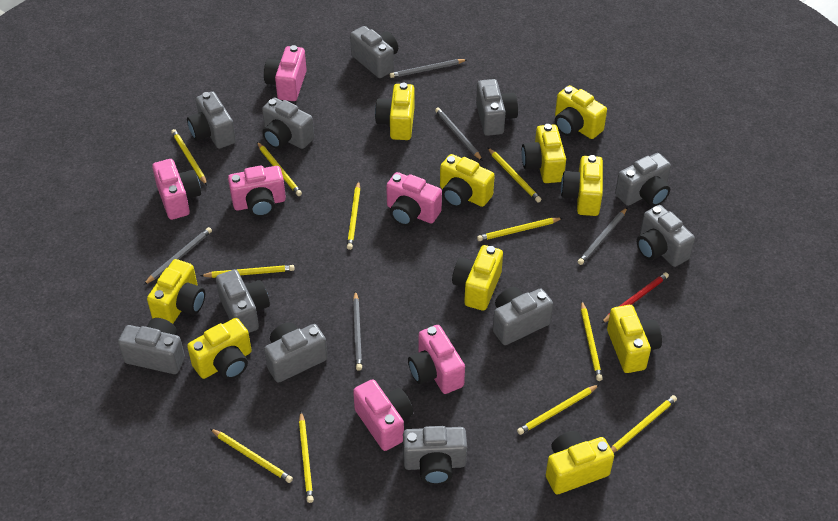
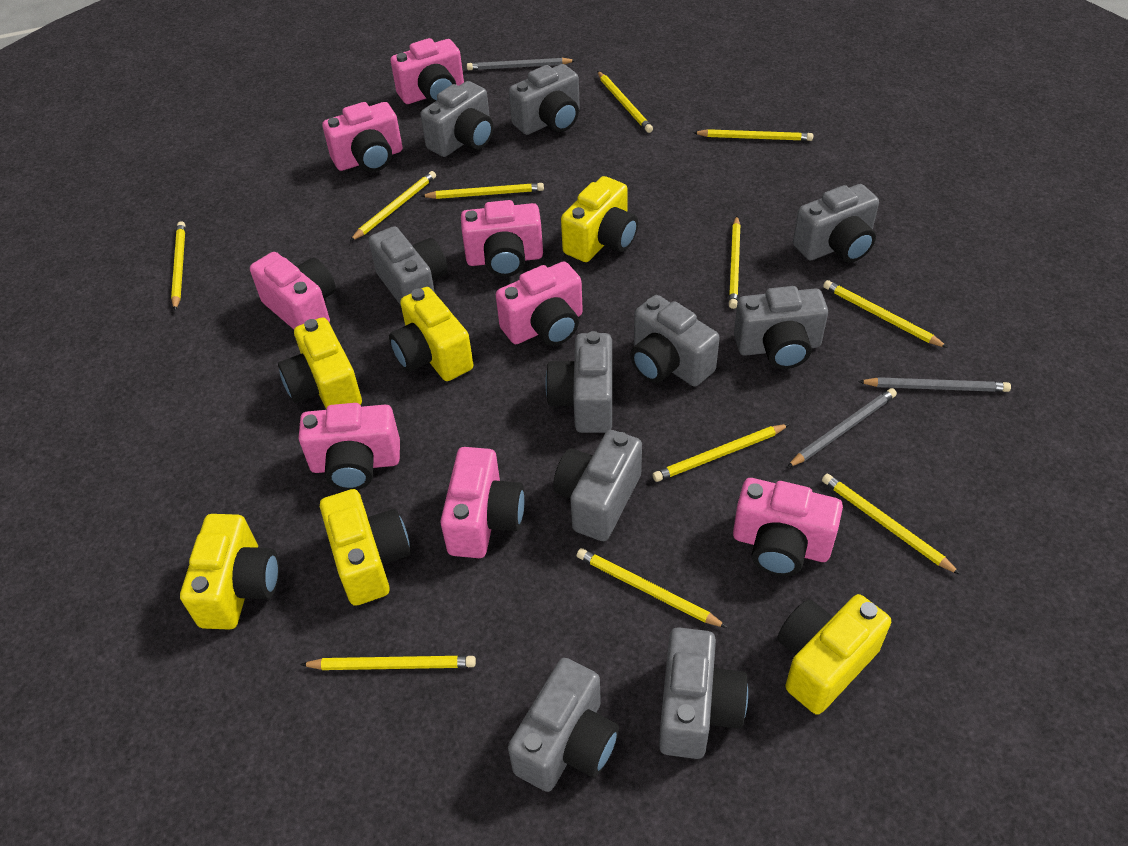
grey camera: [118,318,185,374] [187,91,236,149] [216,269,270,333] [262,98,314,149] [264,322,328,383] [350,26,398,78] [403,426,467,485] [476,79,518,136] [493,287,553,345] [615,153,671,207] [637,205,695,267] = 11 -> [369,226,448,305] [420,81,494,157] [508,658,619,792] [509,64,580,135] [545,331,612,433] [553,430,642,541] [630,295,720,387] [659,627,748,759] [734,286,828,369] [793,184,879,262] = 10
grey pencil: [144,227,212,285] [353,291,362,370] [390,59,467,78] [435,108,483,161] [578,207,628,265] = 5 -> [467,58,576,70] [787,388,897,468] [858,377,1011,392] = 3
pink camera: [152,159,201,220] [228,166,286,217] [264,45,307,101] [353,379,413,451] [386,172,442,226] [408,325,465,394] = 6 -> [250,252,336,329] [298,403,400,490] [322,102,403,172] [391,38,464,104] [440,447,525,558] [461,200,543,277] [496,261,583,346] [733,478,843,576] = 8
red pencil: [602,272,669,323] = 1 -> none = 0
yellow camera: [147,259,205,324] [187,318,252,380] [375,83,415,140] [440,154,495,208] [452,245,503,311] [521,124,566,183] [546,431,614,494] [555,85,607,139] [561,155,603,216] [607,305,662,373] = 10 -> [180,514,279,630] [278,317,362,409] [320,489,411,606] [389,287,473,381] [561,176,638,262] [777,594,891,715] = 6

